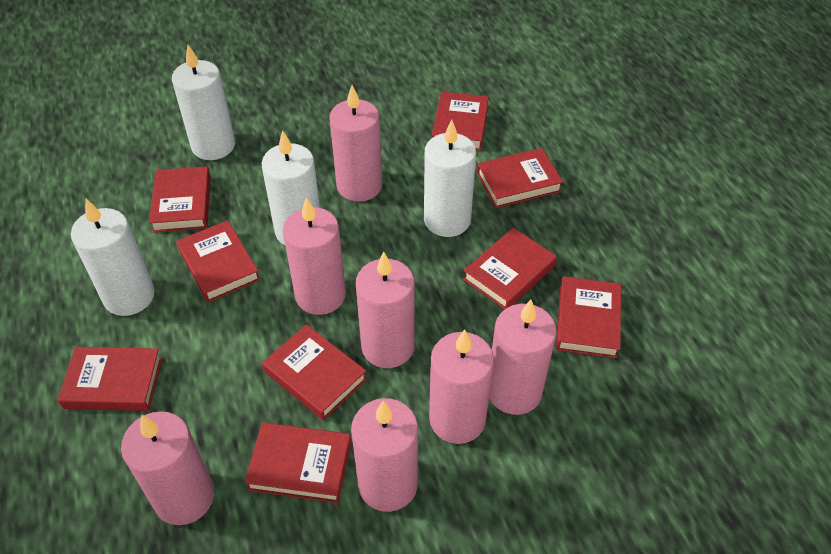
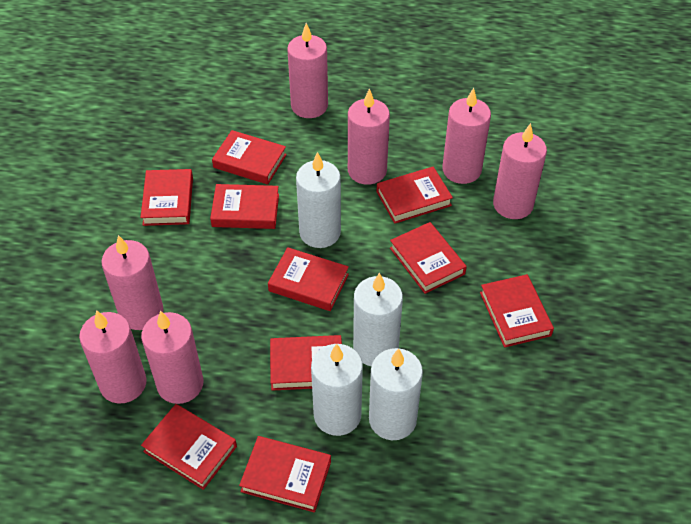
red book: [57,347,162,411] [149,166,211,233] [177,220,260,303] [245,422,351,503] [262,324,367,420] [432,92,489,151] [463,228,557,309] [477,148,563,208] [556,276,621,358] = 9 -> [140,169,193,226] [141,404,237,490] [210,184,279,229] [212,130,287,185] [239,436,331,512] [268,247,349,311] [270,335,342,390] [376,167,453,224] [390,222,467,294] [480,274,554,348] = 10

